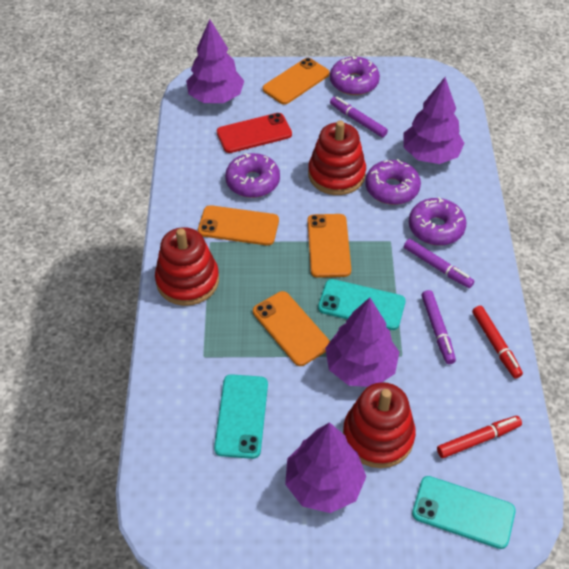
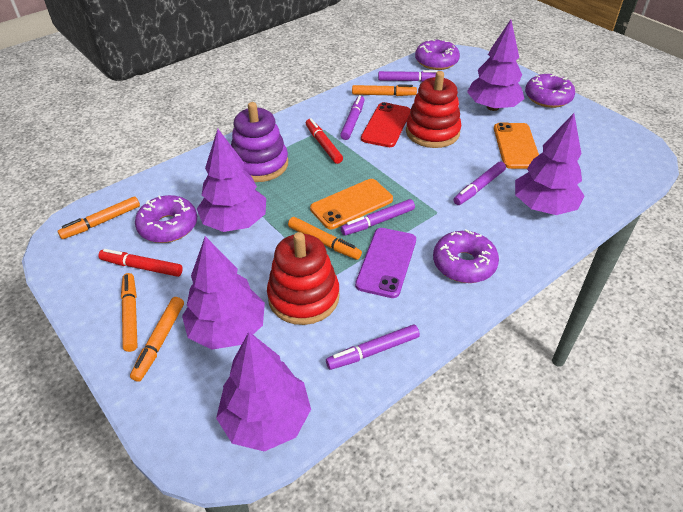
orange marker: none = 0 -> [58,196,140,239] [121,273,138,352] [130,297,184,382] [288,217,362,260] [352,84,417,96] = 5
orange phone: [198,205,279,246] [253,291,330,366] [263,58,330,105] [307,214,351,278] = 4 -> [310,179,393,229] [494,123,539,169] = 2
purple marker: [330,97,388,137] [404,239,474,288] [422,290,456,364] = 3 -> [326,324,420,370] [340,95,364,140] [341,199,415,236] [378,70,437,82] [453,162,506,205] = 5
purple phone: none = 0 -> [355,228,416,298] = 1
purple stacking toy: none = 0 -> [231,102,288,182] = 1
purple tree: [186,19,244,103] [285,422,366,513] [325,297,399,387] [403,77,465,164] = 4 -> [182,236,265,350] [197,129,266,232] [216,332,311,452] [467,20,525,111] [515,113,584,215] = 5
red stacking toy: [155,227,219,306] [308,120,366,195] [343,382,416,468] = 3 -> [267,232,340,325] [406,71,462,148] = 2
turquoise phone: [214,374,268,459] [318,279,406,330] [412,476,516,549] = 3 -> none = 0

